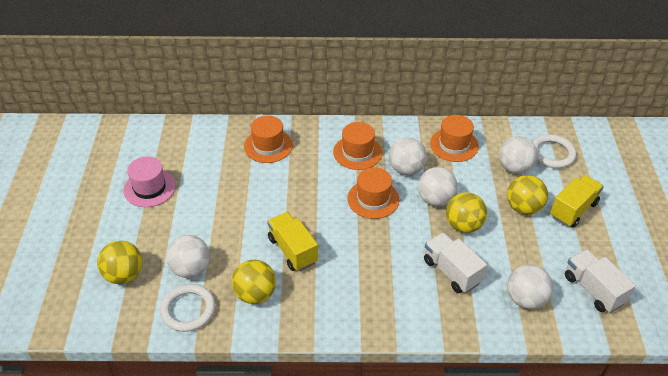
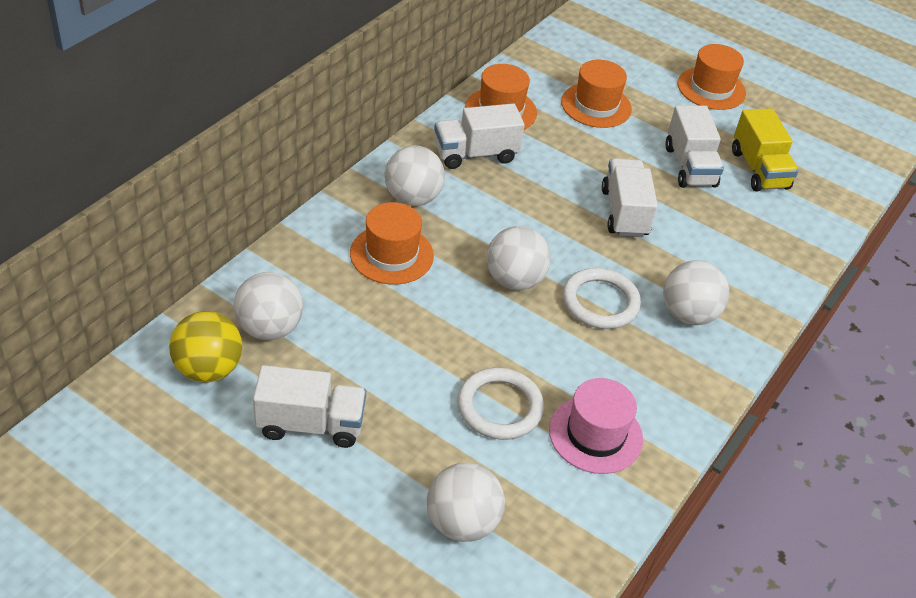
white truck: [424,233,487,293] [565,249,636,313] = 2 -> [253,365,366,448] [434,104,525,169] [602,158,658,237] [665,105,724,188] = 4
yellow ball: [97,241,142,284] [232,260,276,304] [446,192,487,233] [507,175,548,215] = 4 -> [169,311,242,383] = 1
yellow truck: [267,212,318,271] [550,175,604,228] = 2 -> [732,108,799,192] = 1

